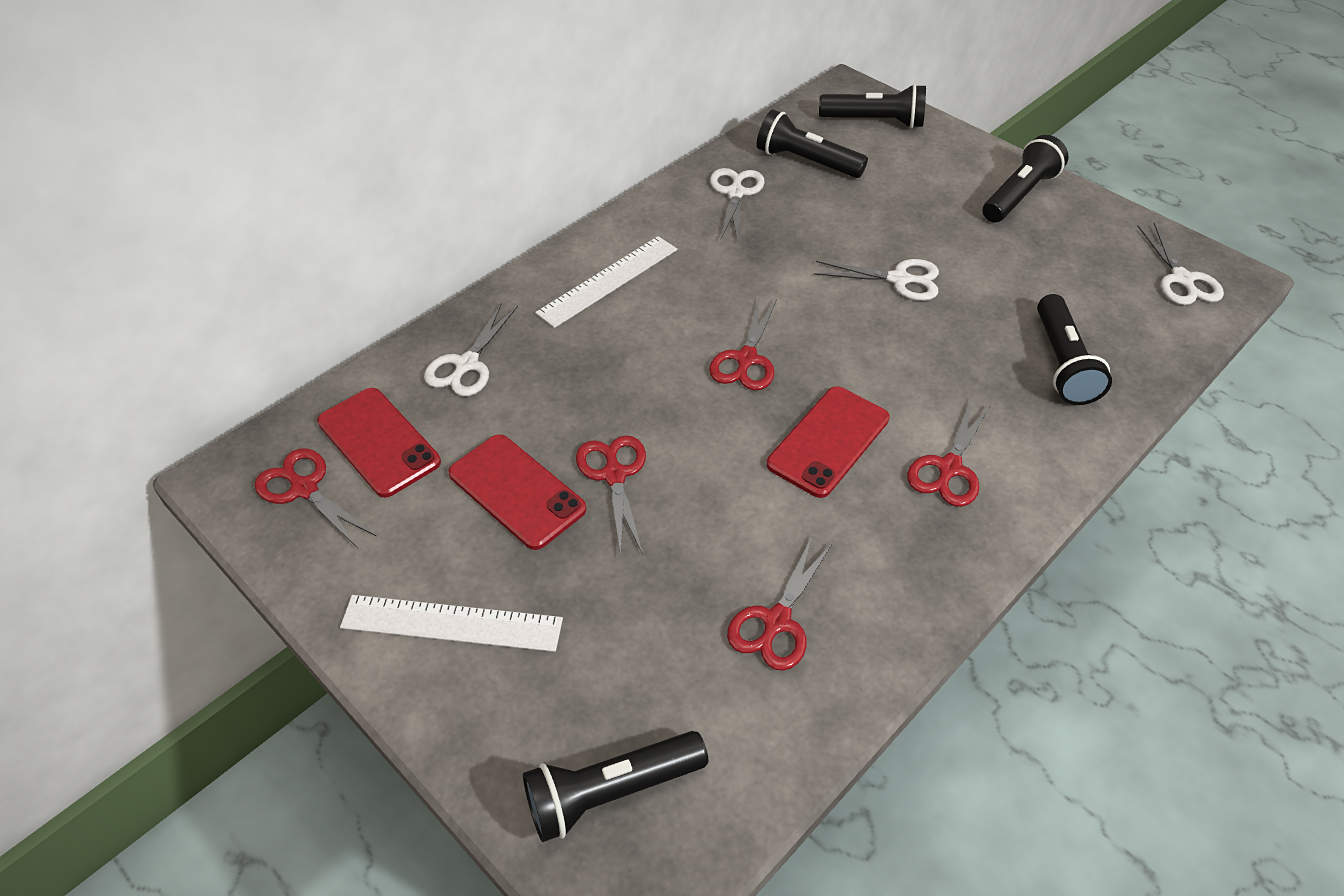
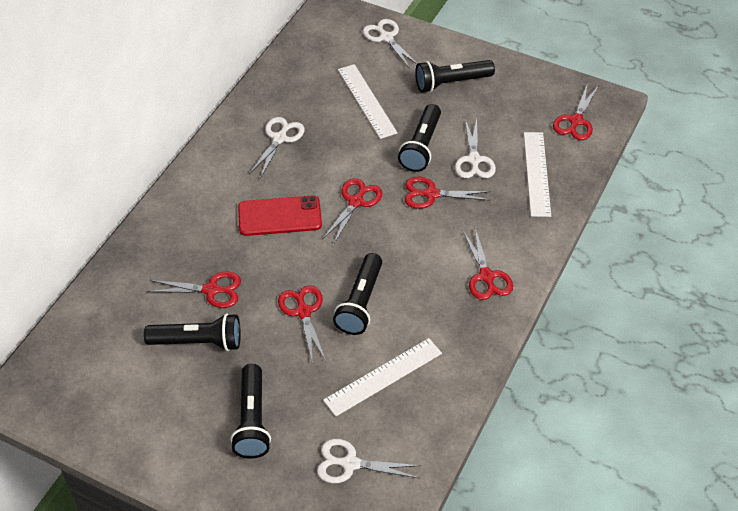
red phone: [317,388,441,498] [448,434,586,550] [767,386,890,498] = 3 -> [238,195,322,236] = 1
red scissors: [255,448,376,548] [576,435,646,556] [709,299,777,390] [727,537,833,671] [907,400,991,507] = 5 -> [148,272,241,308] [278,286,326,364] [323,178,382,243] [405,177,491,209] [463,229,513,300] [553,85,599,140] = 6
white ruler: [340,595,563,652] [535,236,677,328] = 2 -> [323,338,442,417] [338,64,398,139] [524,132,551,217] = 3

